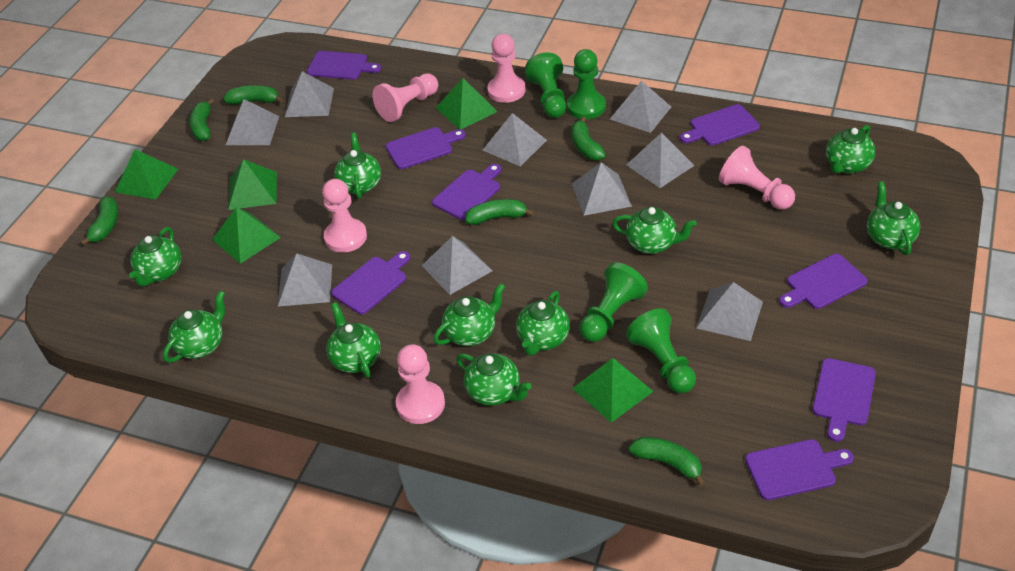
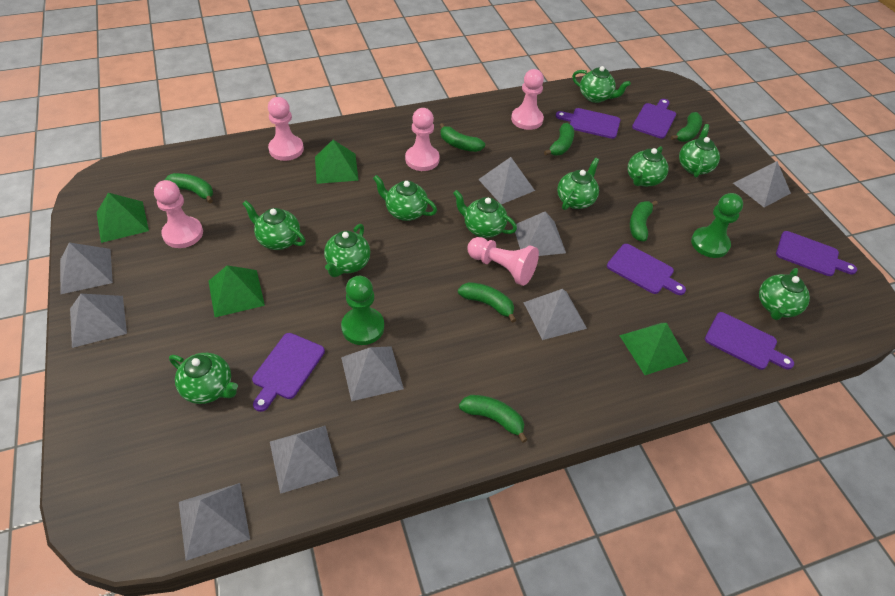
green banana: [80,196,119,246] [189,98,214,141] [223,85,283,105] [465,199,534,225] [572,116,606,160] [629,437,705,486] = 6 -> [164,173,213,203] [440,123,485,152] [458,282,516,323] [459,395,528,443] [544,123,574,156] [630,200,658,242] [671,112,702,142] = 7
green pawn: [525,52,566,118] [567,49,606,119] [580,262,648,342] [626,308,696,393] = 4 -> [341,276,384,345] [691,193,743,258] = 2
green pyramid: [115,149,178,200] [212,207,281,264] [228,159,277,210] [436,78,498,129] [572,358,654,423] = 5 -> [96,193,149,243] [208,265,265,317] [315,140,359,184] [619,323,688,375] = 4
purple cutting board: [307,51,381,80] [331,251,411,314] [386,127,466,169] [432,164,501,220] [680,104,760,146] [745,439,854,500] [779,254,868,309] [812,358,876,442] = 8 -> [252,333,325,412] [556,108,620,139] [607,244,686,295] [632,99,676,139] [705,312,794,370] [776,231,857,276] = 6

